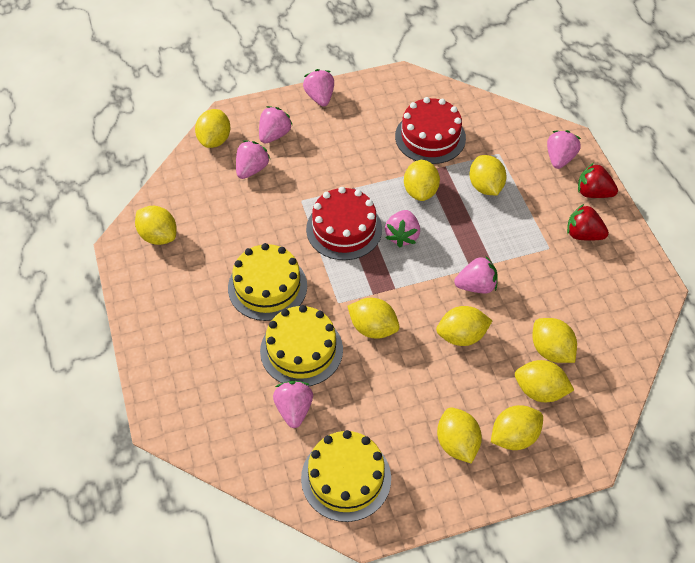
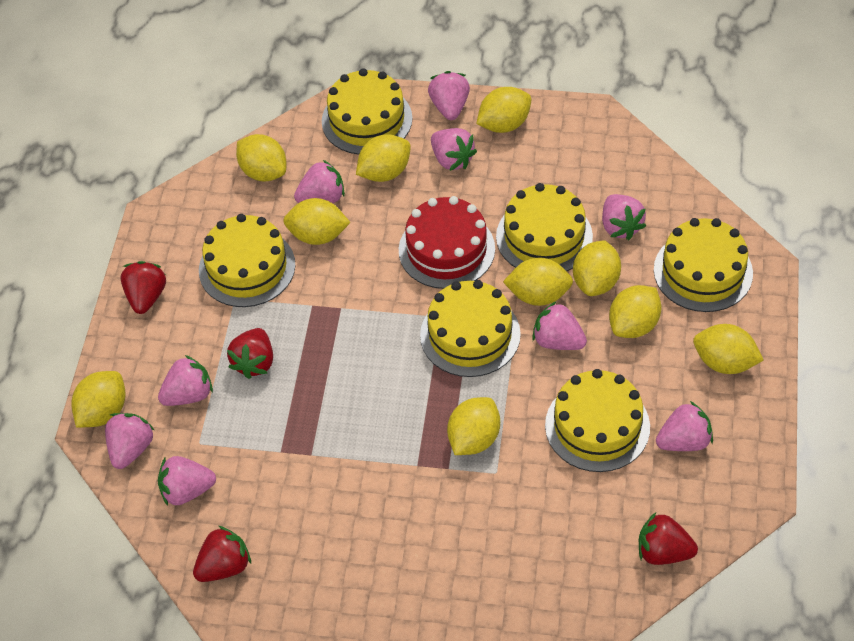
pink strawberry: [236,140,270,179] [259,106,292,144] [273,381,313,428] [303,69,334,106] [385,210,420,247] [454,256,498,293] [547,130,581,169] = 7 -> [105,413,154,469] [158,355,213,406] [158,456,216,506] [294,160,345,203] [428,71,470,120] [431,128,477,171] [532,301,587,350] [602,194,646,240] [656,401,713,451] = 9
red cake: [306,187,382,260] [395,97,466,164] = 2 -> [399,196,495,289] = 1
red strawberry: [567,204,609,241] [578,163,618,198] = 2 -> [121,261,166,314] [193,526,251,582] [227,328,273,379] [639,512,698,565] = 4
yellow cake: [228,243,307,321] [260,305,343,386] [301,430,391,522] = 3 -> [199,214,295,307] [322,68,412,155] [420,280,521,377] [496,183,593,271] [545,369,650,472] [654,218,753,312] = 6

